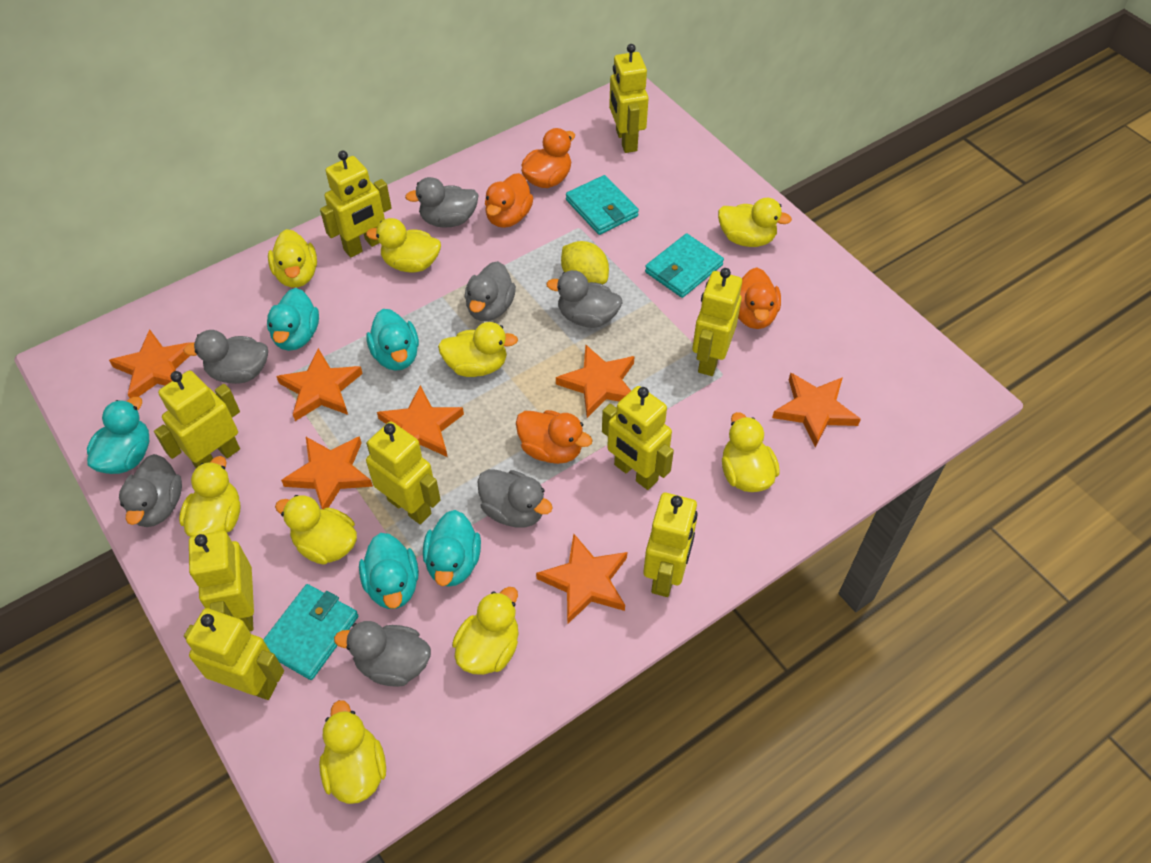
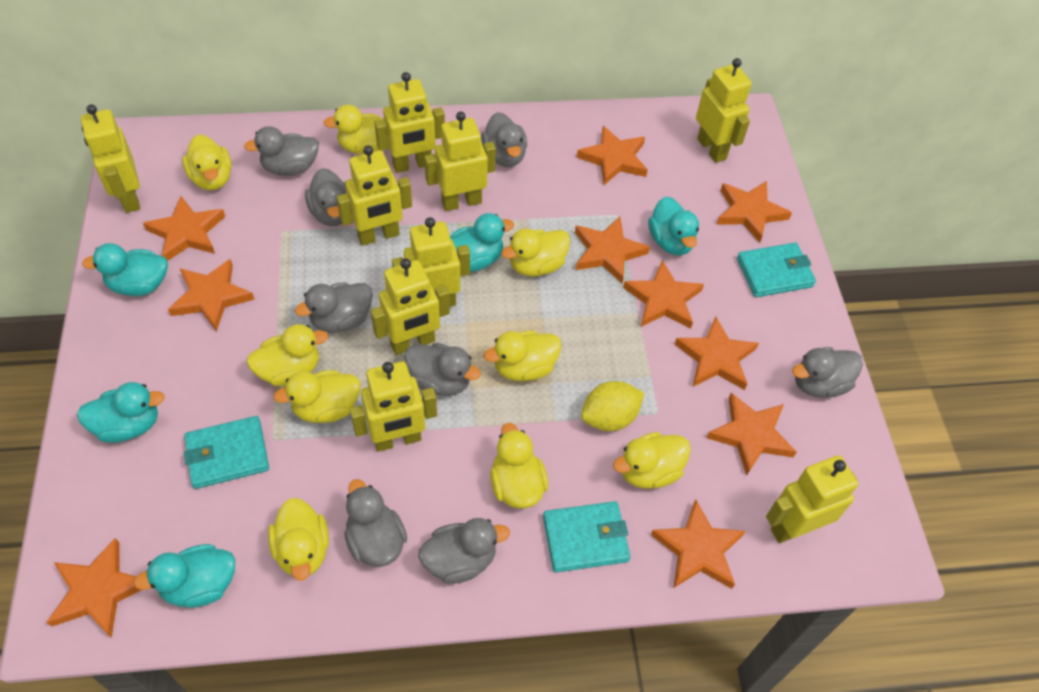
grey duck: [119,454,182,527] [183,330,268,384] [334,621,431,687] [405,177,479,228] [465,261,516,321] [477,469,553,528] [546,270,622,328] = 7 -> [244,126,319,176] [295,282,373,333] [305,168,347,226] [344,479,407,567] [404,343,481,396] [418,518,510,584] [481,112,527,167] [792,347,863,398] = 8
orange duck: [485,173,533,228] [516,410,593,464] [521,128,575,188] [738,267,781,329] = 4 -> none = 0
orange star: [109,329,193,398] [276,348,363,421] [281,436,373,509] [377,385,464,457] [536,534,627,624] [556,345,635,418] [772,373,861,448] = 7 -> [47,538,141,638] [143,196,225,261] [168,259,255,332] [575,217,650,283] [577,126,648,185] [623,260,704,329] [651,500,746,589] [674,316,759,390] [706,393,797,476] [717,181,792,243] = 10

